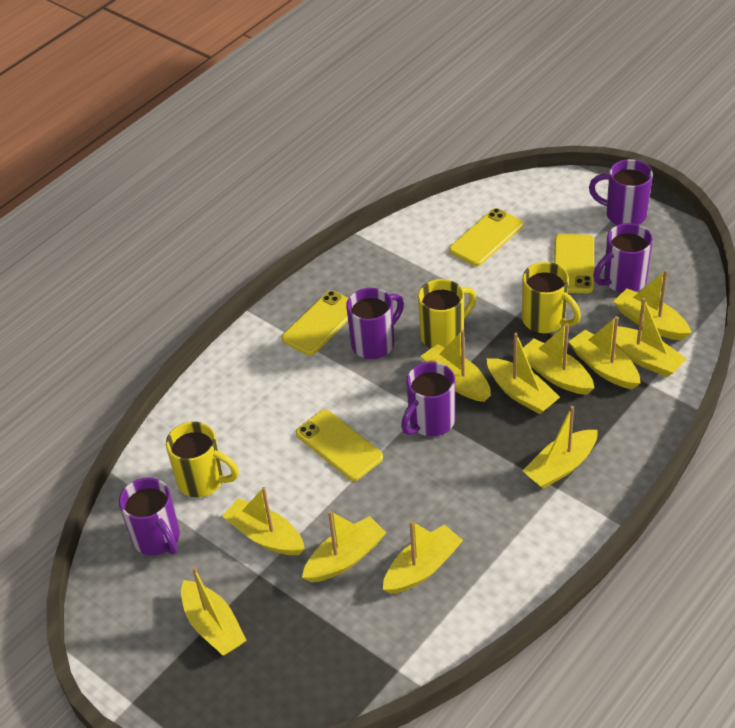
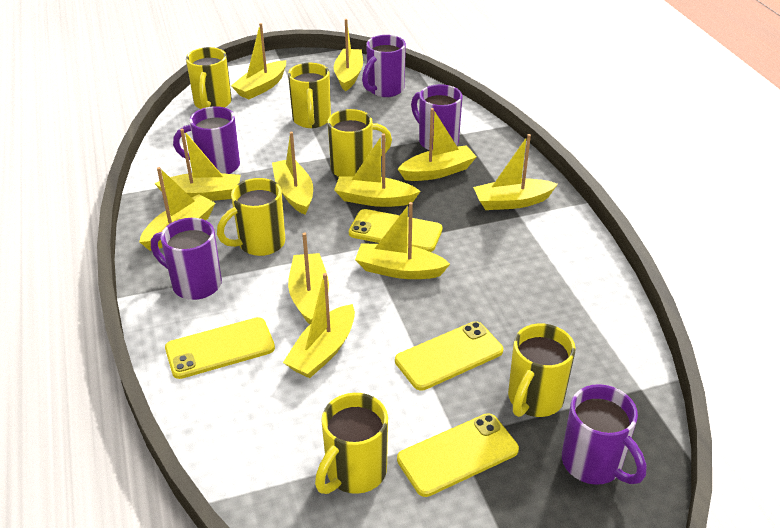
yellow mug: [166,422,239,498] [418,279,476,348] [522,262,581,333] = 3 -> [186,47,232,109] [217,178,285,256] [288,63,331,128] [315,393,388,494] [327,109,392,177] [508,324,576,417] = 6

